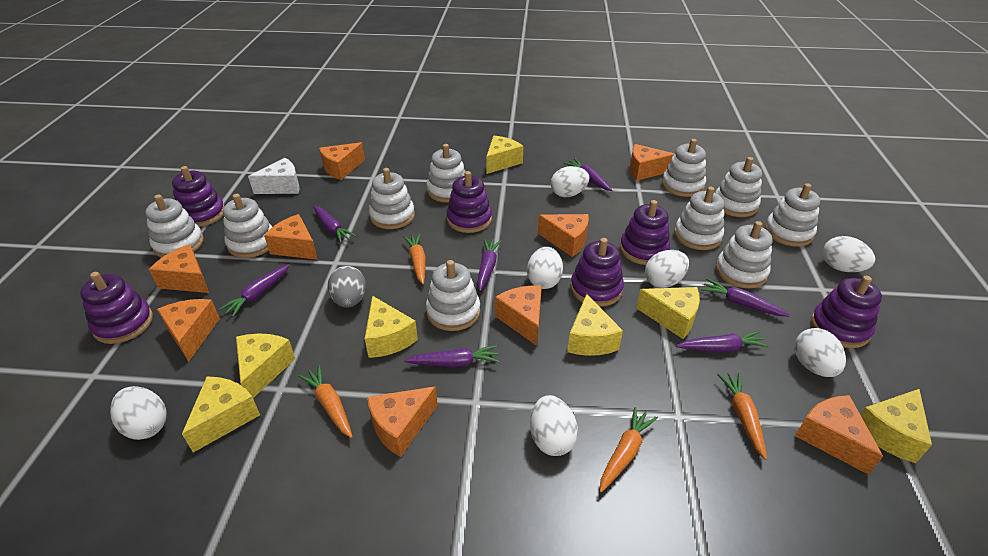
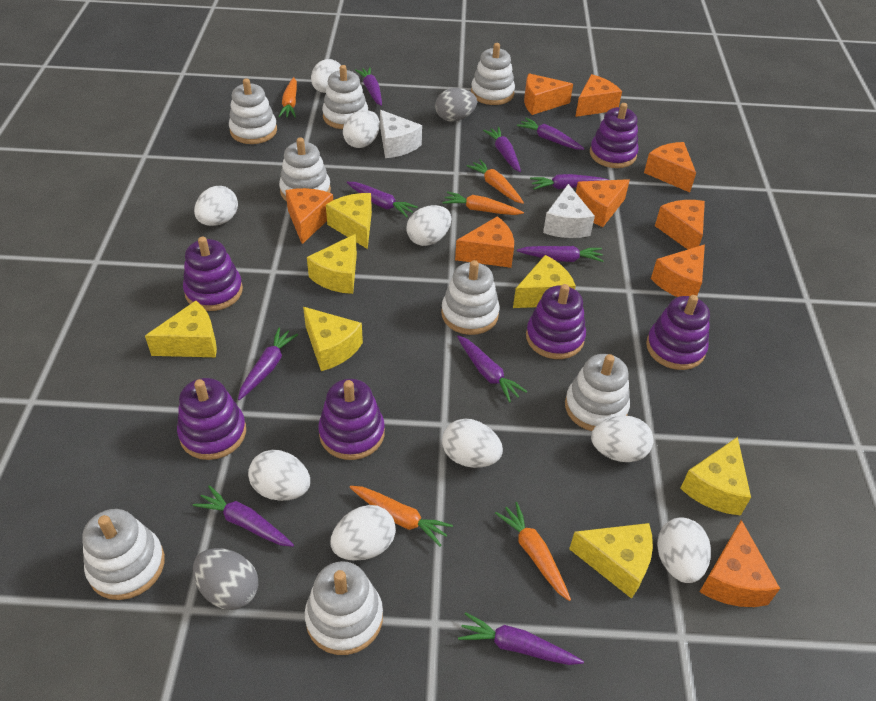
grey egg: [328,266,366,308] = 1 -> [193,548,258,610] [435,88,477,122] = 2
orange carrot: [298,365,353,438] [403,233,426,285] [600,407,657,493] [717,373,767,460] = 4 -> [278,77,297,118] [350,486,453,546] [442,191,524,215] [466,159,524,204] [495,502,571,601] = 5
purple carrot: [219,264,290,317] [313,205,356,243] [404,345,499,367] [477,239,501,291] [563,159,612,191] [676,331,769,352] [701,279,790,317] = 7 -> [193,485,294,547] [238,328,298,400] [347,182,418,217] [355,67,382,106] [457,335,527,403] [458,612,584,665] [483,127,521,172] [517,118,585,150] [517,246,604,262] [530,174,609,190] = 10
white cheese: [248,158,300,194] = 1 -> [380,110,422,158] [543,184,595,238] = 2
white egg: [110,386,167,440] [527,247,563,289] [530,395,578,456] [551,166,589,197] [645,250,689,288] [795,328,846,377] [822,236,875,272] = 7 -> [194,186,238,226] [248,450,310,501] [311,59,341,93] [330,505,396,561] [343,110,380,148] [406,205,451,246] [442,419,503,468] [591,416,654,462] [657,517,711,583] = 9
white stacking toy: [145,194,204,258] [223,194,272,258] [369,168,415,229] [426,260,480,331] [427,144,466,203] [662,139,706,197] [674,187,724,250] [715,157,762,217] [716,221,773,288] [765,183,820,247] = 10 -> [82,509,165,600] [229,78,277,144] [279,137,331,202] [305,561,383,655] [322,65,368,129] [441,260,500,335] [471,43,515,105] [565,354,630,431] = 8

